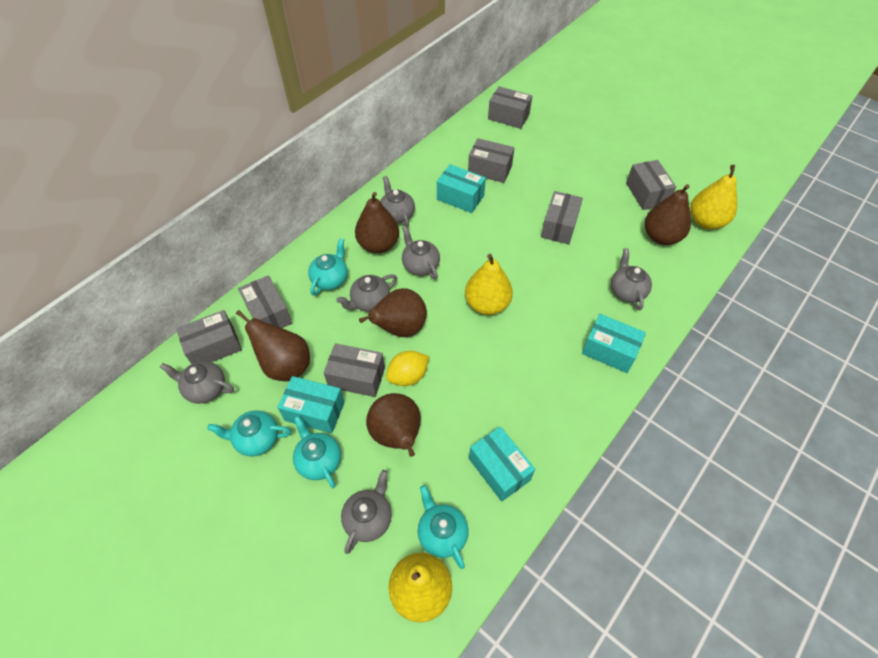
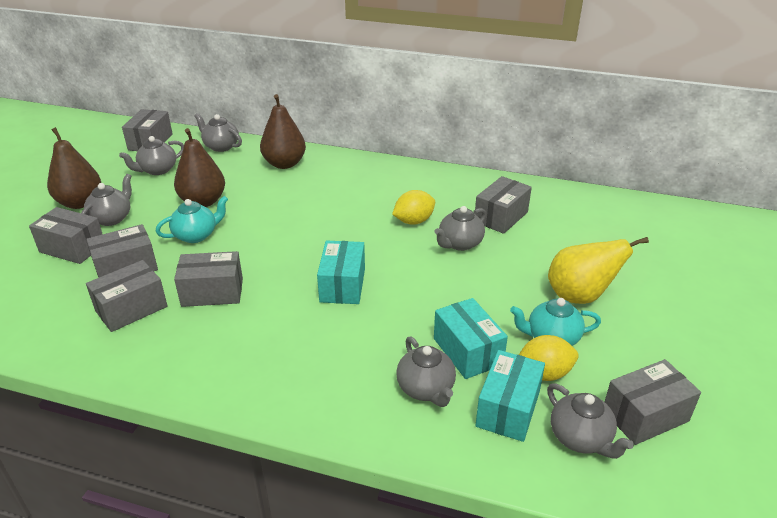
brown pear: [236,310,310,381] [355,192,399,253] [359,288,427,337] [366,393,421,457] [645,184,691,245] = 5 -> [47,127,101,209] [174,128,225,207] [260,94,306,169] = 3
turquoise box: [277,376,345,433] [437,164,486,213] [469,426,535,502] [582,314,646,373] = 4 -> [317,241,365,304] [434,298,508,379] [475,350,545,442] = 3
turquoise teapot: [207,410,291,457] [293,416,341,488] [308,238,348,296] [418,485,469,569] = 4 -> [156,196,228,243] [510,298,601,346] = 2
yellow lemon: [386,351,429,386] = 1 -> [392,190,435,225] [519,335,579,381] = 2
yellow pear: [389,553,452,622] [465,254,513,315] [691,165,737,229] = 3 -> [548,237,649,304] = 1

